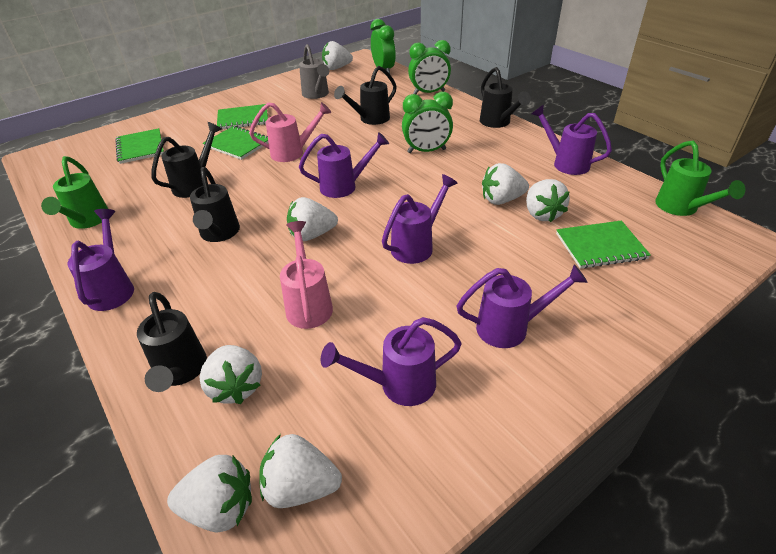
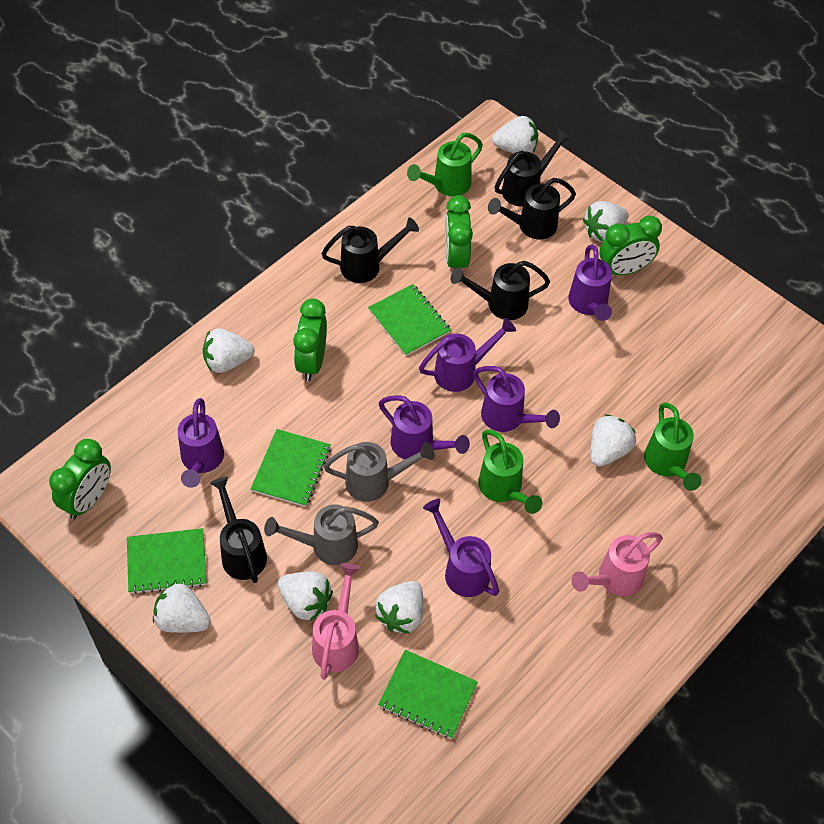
green clock: [370,19,396,74] [402,92,453,153] [408,40,451,94] = 3 -> [49,439,111,519] [293,298,327,381] [445,195,473,269] [599,216,662,275] = 4
green watering can: [41,156,108,229] [655,140,745,216] = 2 -> [407,133,483,196] [478,429,542,514] [644,402,702,491] = 3
grey watering can: [299,44,329,99] = 1 -> [264,504,379,565] [324,442,435,502] = 2

